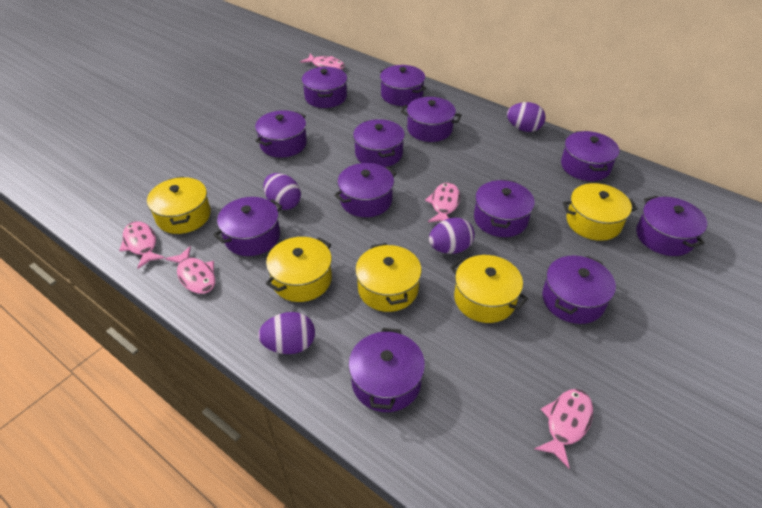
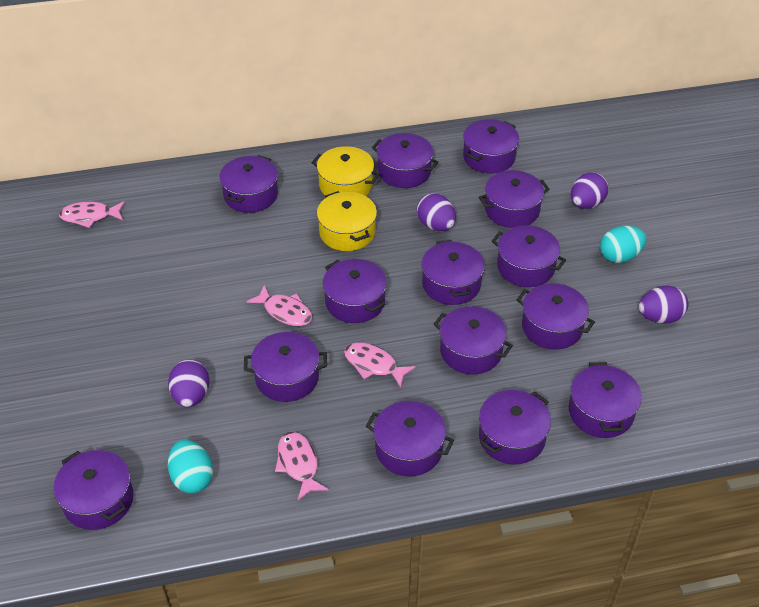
pink fish: [119,221,165,269] [165,246,215,294] [300,54,345,70] [425,183,460,222] [535,389,593,468] = 5 -> [59,201,125,228] [247,285,312,326] [275,432,329,501] [344,343,416,388] = 4
purple pot: [213,197,282,256] [255,110,307,158] [302,67,347,108] [334,163,396,217] [348,328,425,412] [353,119,405,167] [380,65,426,106] [401,97,461,142] [474,179,535,237] [542,256,616,324] [561,131,619,181] [636,196,707,256] = 12 -> [54,450,134,530] [220,155,278,213] [244,332,327,402] [323,259,387,323] [366,401,454,477] [372,133,438,188] [421,240,485,305] [434,306,513,375] [463,119,519,173] [479,170,550,228] [479,390,551,465] [492,225,566,287] [516,283,595,350] [569,362,642,438] = 14
turquoise egg: none = 0 -> [168,439,213,493] [600,226,646,263] = 2
yellow pot: [147,176,211,234] [266,237,332,302] [355,243,422,312] [450,255,528,323] [563,183,637,241] = 5 -> [312,146,380,196] [317,191,377,251] = 2

